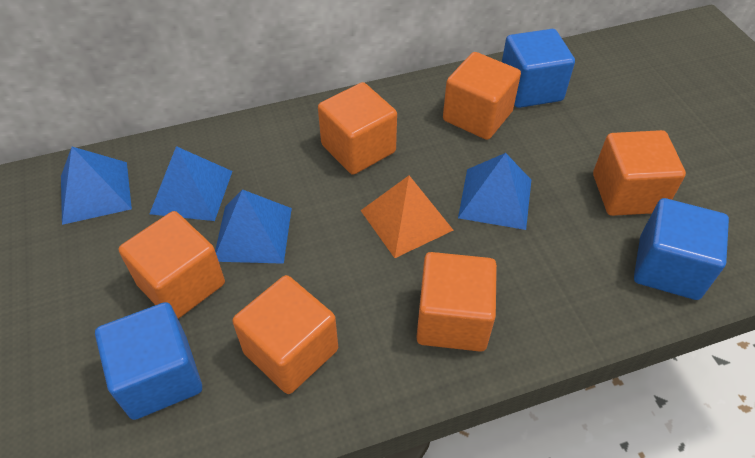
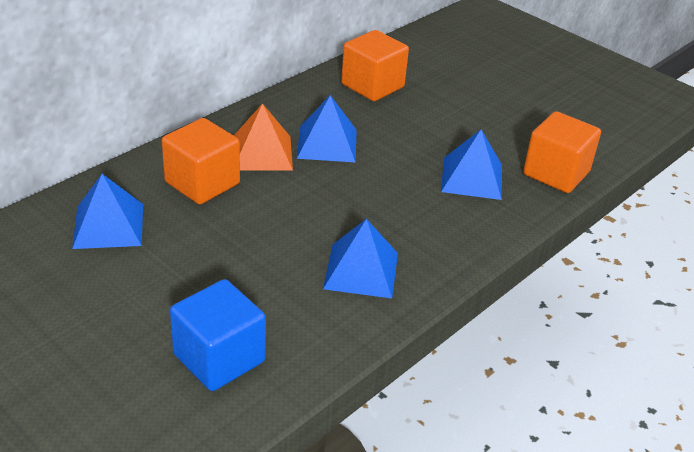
blue cube: [95,302,202,420] [502,29,575,108] [634,198,729,300] = 3 -> [170,279,266,391] = 1
orange cube: [119,211,225,319] [232,275,338,394] [318,82,397,175] [416,252,497,352] [443,52,521,140] [593,130,686,216] = 6 -> [162,118,240,204] [341,30,409,101] [523,111,601,193] = 3

